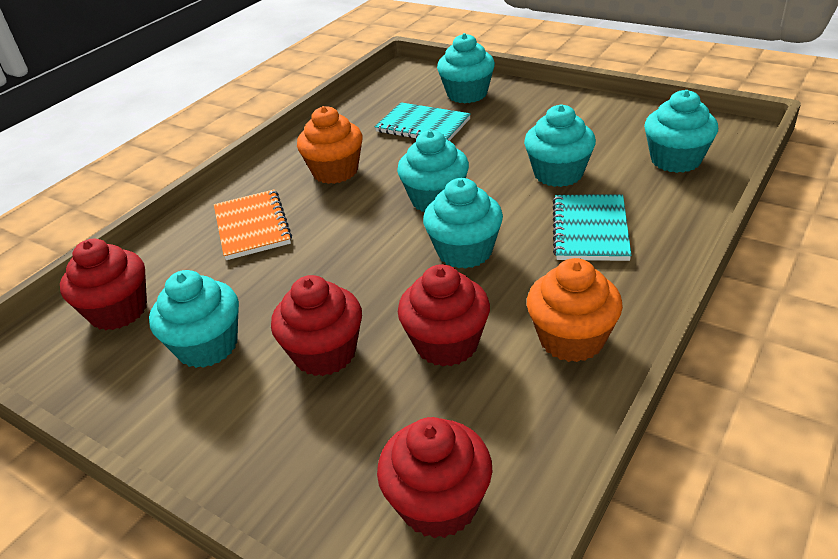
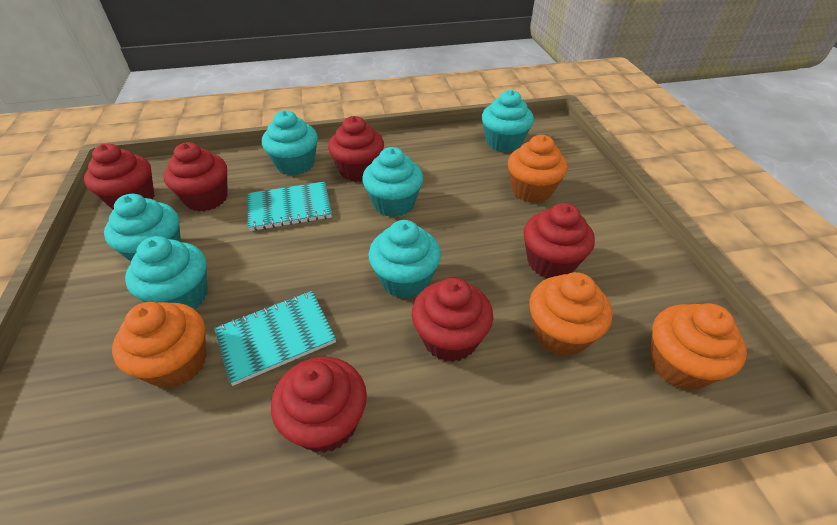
orange cupcake: [297,106,363,184] [527,258,623,362] = 2 -> [112,302,207,389] [508,135,568,203] [529,272,612,356] [650,303,747,391] = 4
orange notebook: [214,189,292,260] = 1 -> none = 0
red cupcake: [60,239,147,330] [271,275,362,376] [377,417,492,538] [398,264,490,366] = 4 -> [84,144,155,210] [163,142,228,212] [271,357,367,453] [328,116,384,182] [412,278,493,362] [524,203,595,278] = 6

